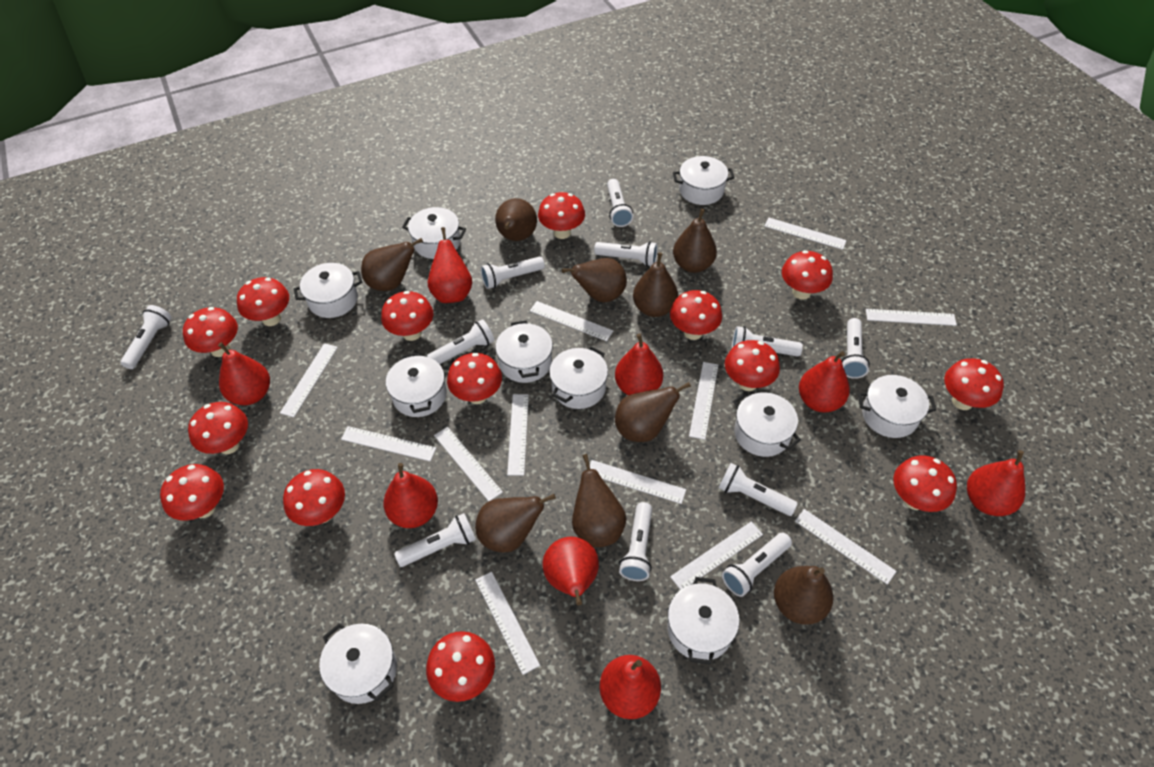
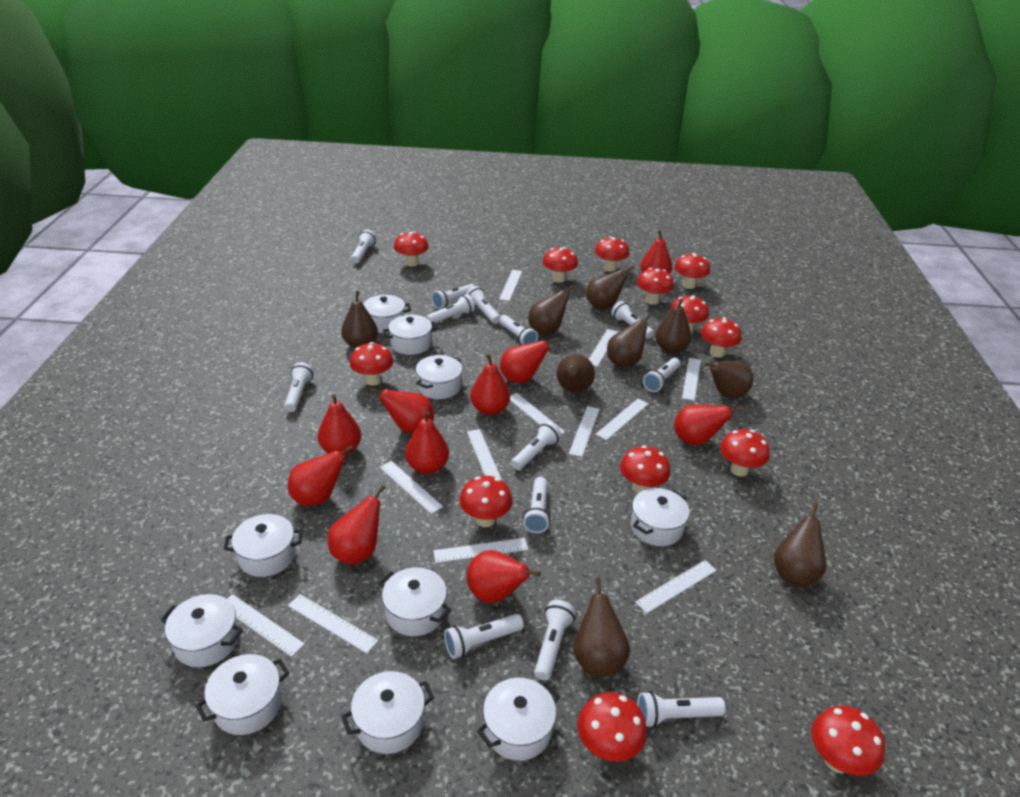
red mushroom: [160,464,224,521] [183,307,238,357] [188,402,248,454] [237,277,289,326] [283,469,345,526] [381,291,433,341] [426,631,495,702] [447,353,502,404] [538,192,585,239] [670,290,722,340] [725,340,780,391] [782,250,833,300] [893,455,957,512] [944,358,1004,410] = 14 -> [350,342,393,385] [394,231,429,267] [459,476,513,527] [543,247,578,283] [578,692,647,762] [595,237,629,272] [620,445,670,494] [637,268,674,305] [670,295,709,333] [675,253,710,289] [701,317,742,357] [720,429,770,477] [812,705,885,776] = 13
red pear: [218,342,270,405] [383,463,438,528] [428,227,472,303] [543,537,599,605] [600,655,661,719] [615,333,663,395] [799,351,850,412] [967,450,1025,516] = 8 -> [288,445,354,506] [318,394,361,456] [328,485,386,565] [369,388,434,433] [405,411,449,474] [467,550,540,603] [470,354,510,415] [500,338,558,383] [640,230,672,274] [674,405,744,445] = 10
white flashlight: [120,305,172,369] [394,513,476,567] [427,319,494,364] [480,256,545,289] [594,241,658,267] [607,179,633,227] [619,502,652,581] [719,463,798,516] [722,533,792,597] [732,326,803,357] [842,318,870,379] = 11 -> [284,362,314,412] [351,230,376,263] [426,294,475,323] [431,284,474,309] [444,614,524,659] [466,286,501,324] [499,315,538,345] [511,421,561,470] [523,477,550,533] [534,600,576,681] [611,301,654,339] [637,691,726,728] [643,358,680,392] = 13

